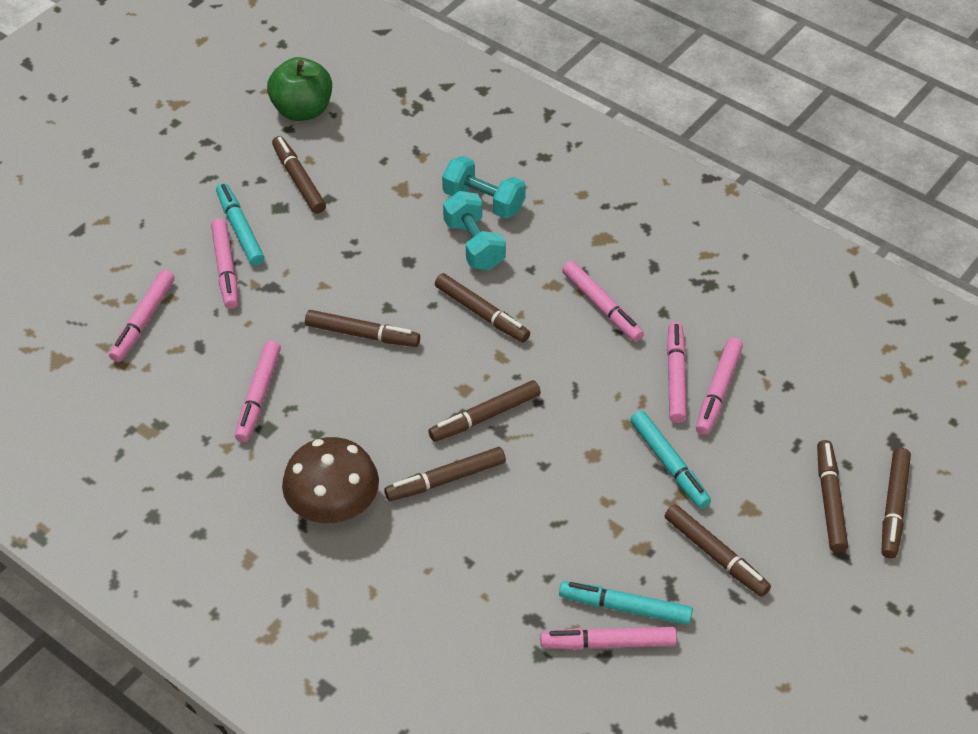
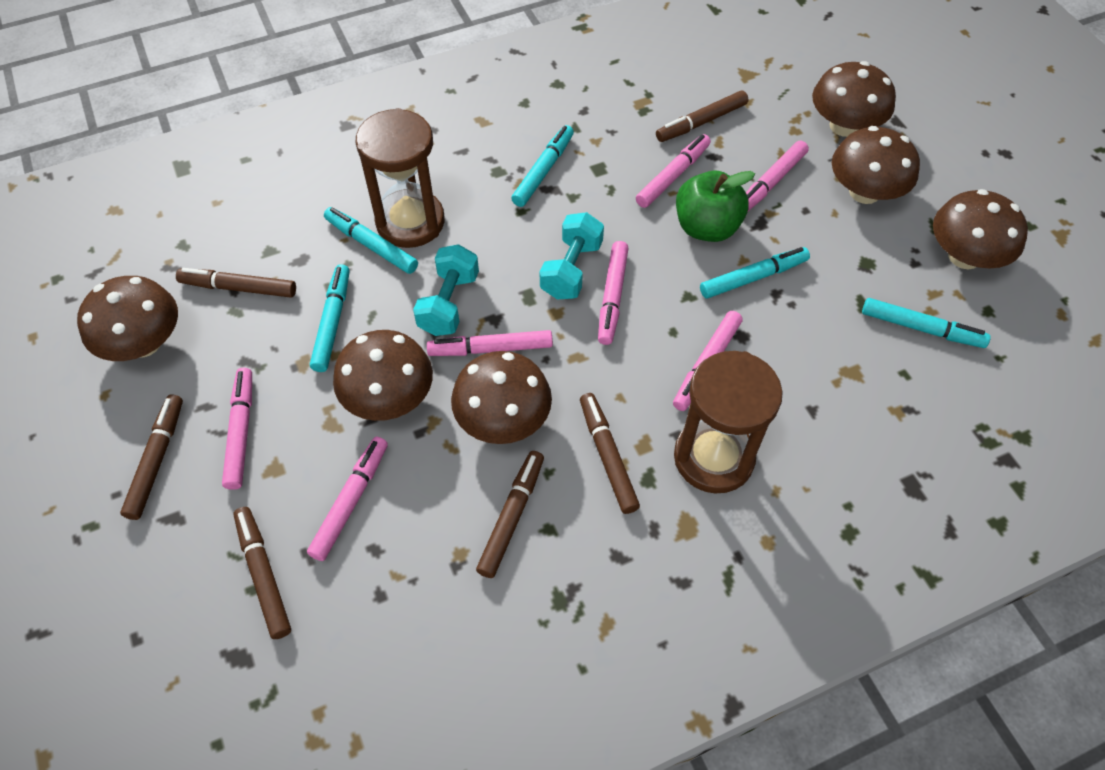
brown hourglass: none = 0 -> [356,108,445,248] [674,351,783,493] = 2
brown marker: [272,136,326,214] [305,310,420,347] [384,447,506,501] [428,380,541,442] [435,273,530,343] [665,504,771,597] [817,440,848,553] [882,448,911,558] = 8 -> [120,394,183,520] [176,268,296,298] [233,507,291,639] [476,451,544,578] [580,393,640,514] [656,91,748,142] = 6
brown mushroom: [282,437,379,523] = 1 -> [77,276,178,361] [333,330,433,421] [451,351,552,444] [812,61,896,137] [832,126,920,204] [933,189,1028,269] = 6
turquoise marker: [216,183,265,266] [559,581,693,625] [630,411,711,509] = 3 -> [310,264,350,372] [324,207,418,274] [511,125,574,207] [700,247,810,298] [862,298,991,348] = 5

